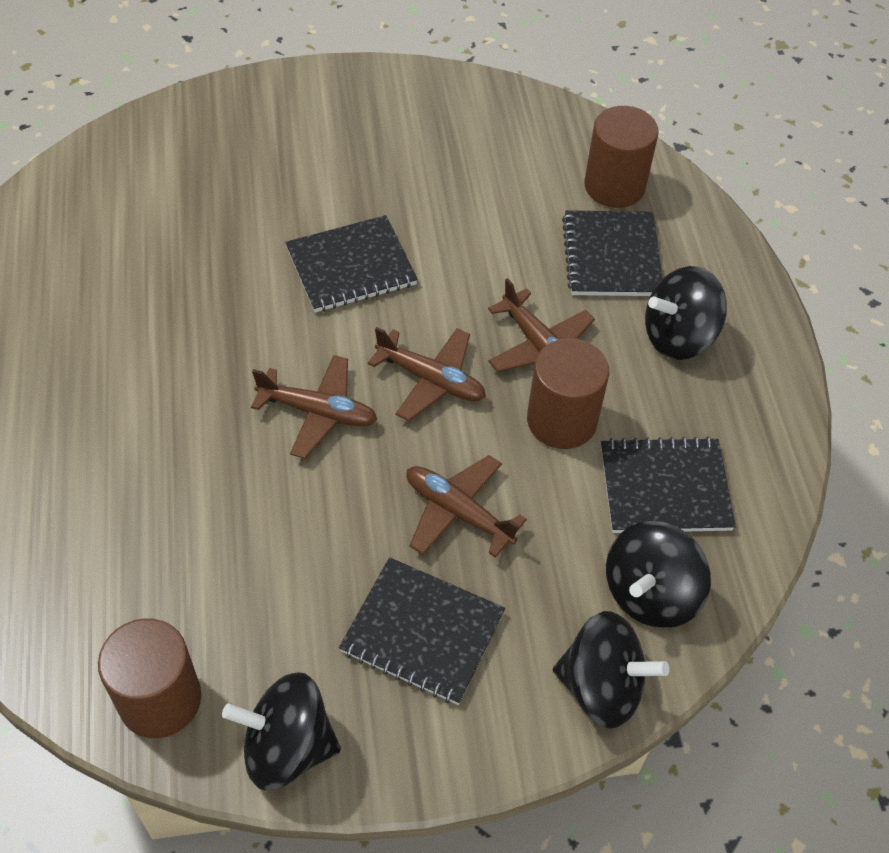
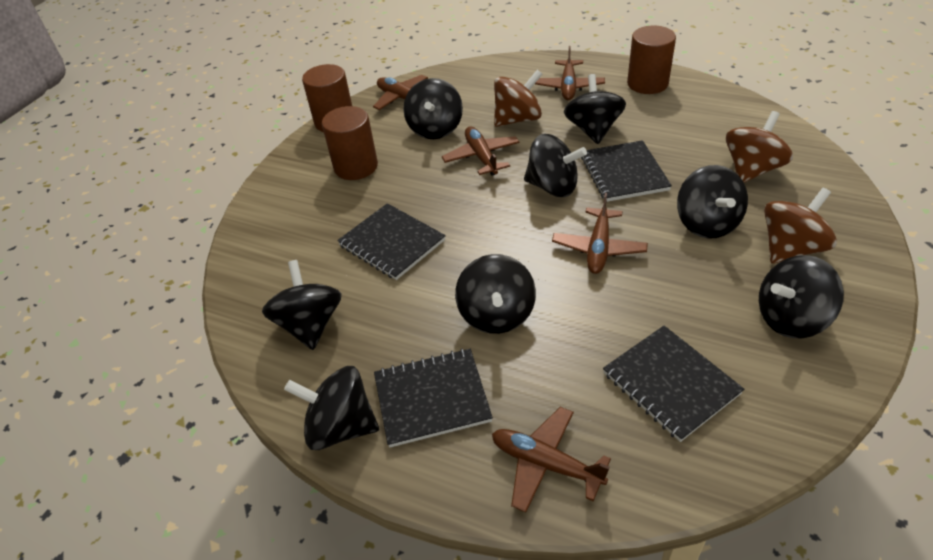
black spinning top: [222,672,341,791] [553,611,669,729] [606,521,711,628] [645,266,727,360] = 4 -> [262,260,342,350] [284,366,379,450] [403,78,463,139] [455,254,536,334] [524,134,587,197] [564,74,626,144] [677,165,748,239] [759,255,844,338] = 8
brown plane: [251,355,377,459] [368,327,486,421] [406,455,527,558] [488,278,595,372] = 4 -> [373,75,428,110] [442,126,520,175] [492,407,611,513] [535,46,605,100] [552,193,648,274] = 5
brown spinning top: none = 0 -> [494,70,542,127] [726,111,793,183] [764,188,837,264] = 3

